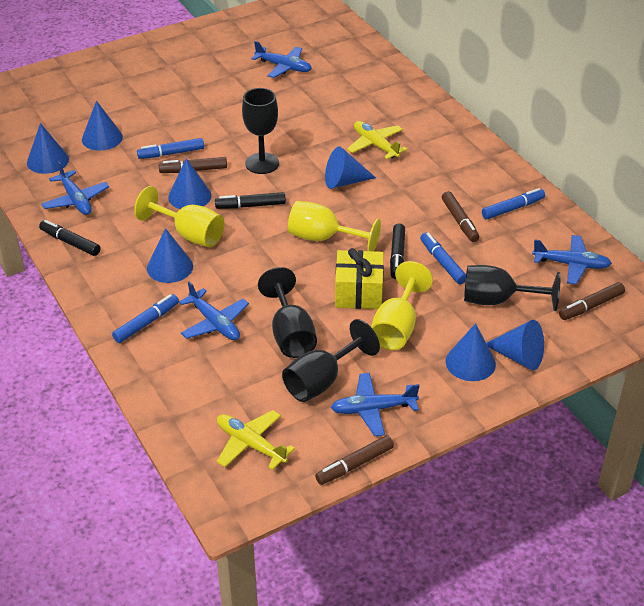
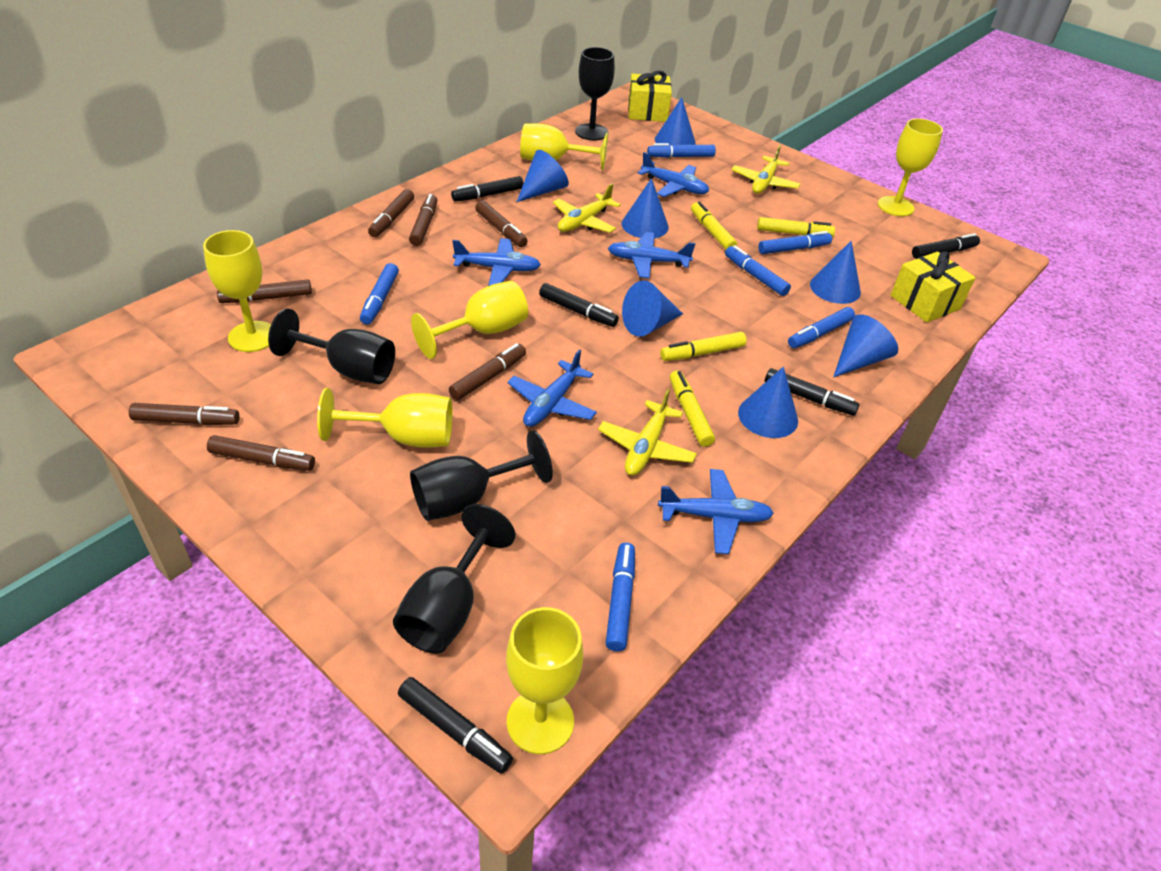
black marker: [39,220,101,256] [215,192,286,209] [390,223,405,279] = 3 -> [398,677,513,774] [451,176,524,202] [539,283,619,327] [765,368,860,416] [912,233,980,259] = 5
blue marker: [112,294,179,343] [137,138,204,159] [420,232,466,284] [482,188,545,219] = 4 -> [360,263,399,325] [606,543,635,651] [647,143,716,158] [725,245,791,296] [758,231,832,254] [788,307,855,348] = 6
brown marker: [159,157,227,173] [315,435,394,485] [442,191,479,242] [559,282,625,320] = 4 -> [129,403,239,425] [207,435,315,471] [217,280,312,303] [368,189,414,237] [409,194,438,246] [449,343,526,400] [475,201,528,247] = 7
yellow gift: [335,248,384,309] = 1 -> [628,70,672,122] [890,251,976,323] = 2
yellow goblet: [134,186,225,247] [288,201,381,251] [371,261,433,350] = 3 -> [203,230,271,352] [317,388,453,448] [411,281,528,359] [506,607,583,754] [520,123,608,170] [878,119,943,216] = 6
yellow marker: none = 0 -> [660,332,747,361] [670,371,715,447] [691,201,737,250] [757,217,835,237] = 4
yellow plane: [217,410,295,470] [347,121,408,159] = 2 -> [553,184,621,233] [598,389,697,476] [732,145,800,194] = 3

